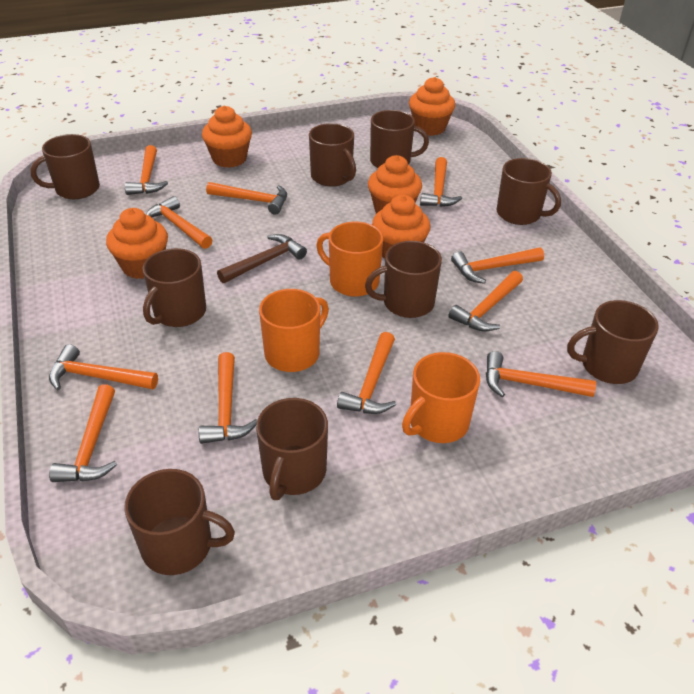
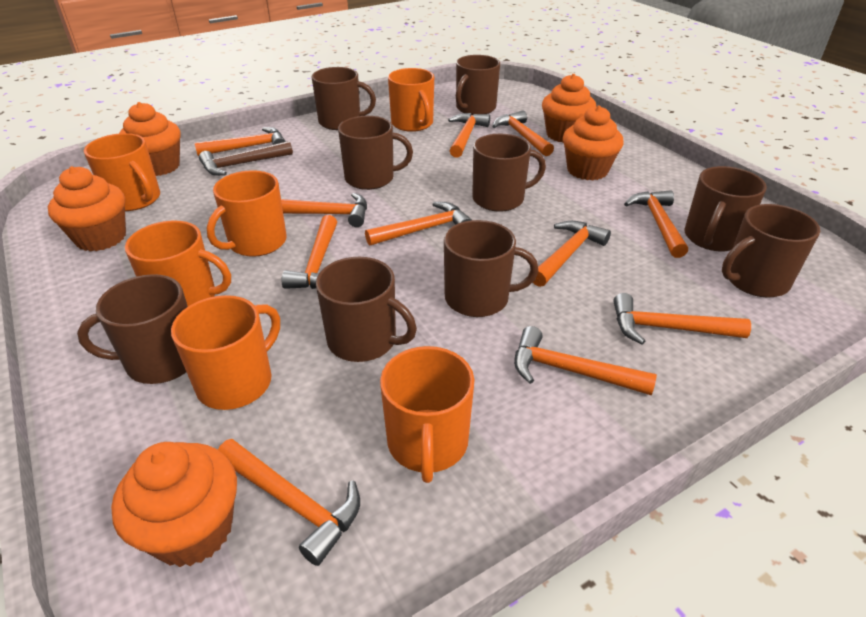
orange mug: [259,289,329,372] [316,222,383,297] [402,352,480,443] = 3 -> [84,133,160,211] [125,221,231,306] [171,295,280,410] [207,170,287,257] [380,346,474,483] [388,68,434,132] = 6

